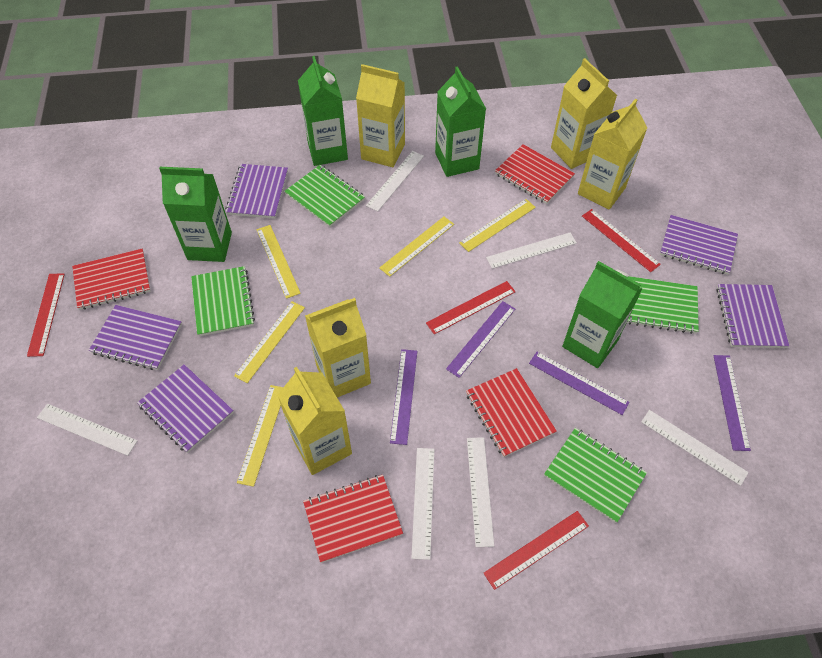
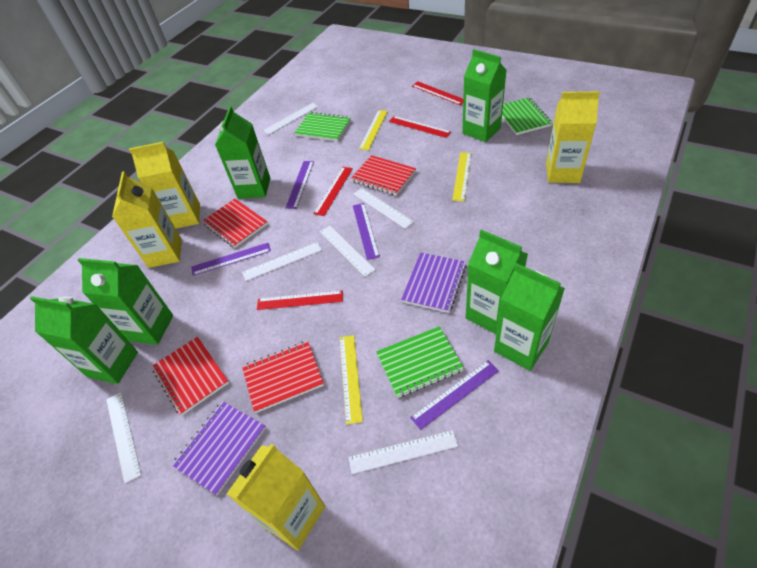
green carton: [159,167,232,262] [298,56,348,166] [435,66,486,177] [562,261,643,368] = 4 -> [30,296,138,384] [78,258,173,345] [215,106,270,199] [462,49,507,142] [466,230,528,334] [494,263,565,371] = 6
green notebook: [191,266,255,336] [284,165,365,227] [544,428,647,523] [627,276,699,334] = 4 -> [295,112,351,141] [376,326,464,398] [502,97,552,135] = 3
purple notebook: [89,305,182,370] [137,364,234,453] [225,164,288,219] [660,215,738,275] [716,284,789,348] = 5 -> [172,401,266,495] [401,252,467,313] = 2
yellow carton: [277,367,352,475] [305,298,371,397] [356,64,405,167] [551,58,617,169] [578,98,647,210] = 5 -> [112,172,182,268] [129,142,200,229] [227,444,325,550] [546,91,600,183] = 4
yellow ruler: [234,301,305,383] [237,385,283,487] [257,225,301,299] [379,217,454,277] [459,199,536,252] = 5 -> [340,335,363,425] [359,110,388,150] [452,152,471,201] = 3

